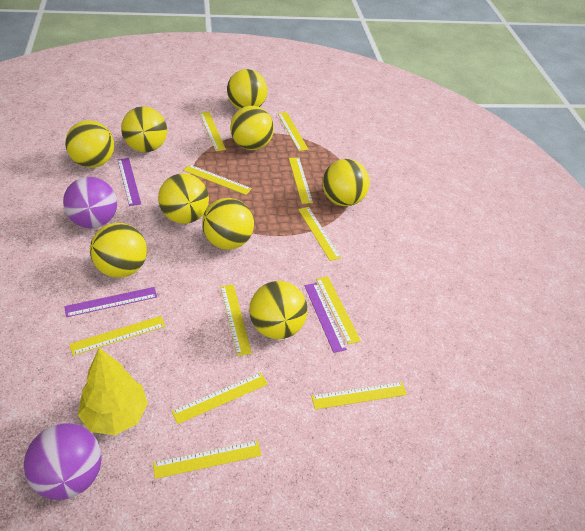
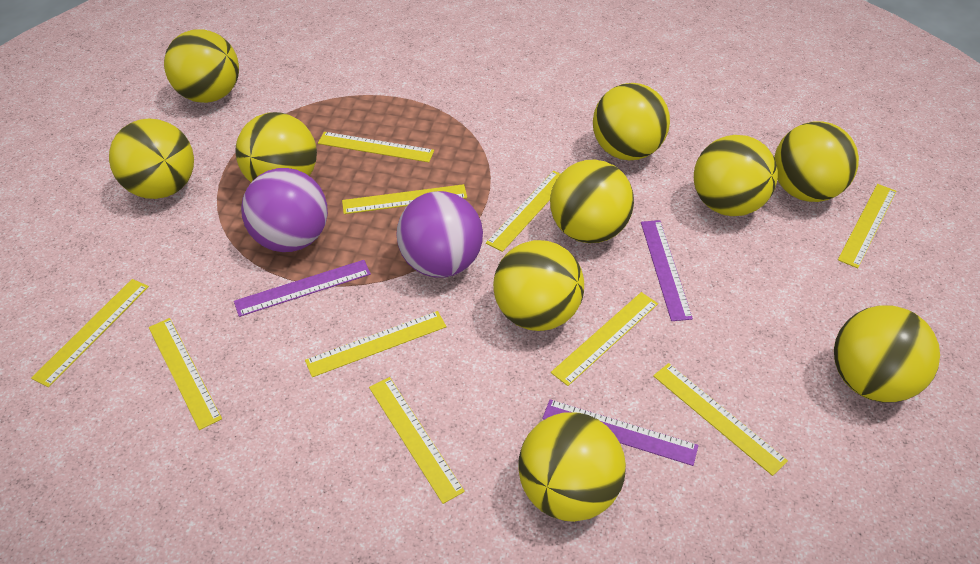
yellow ball: [65,120,114,168] [90,223,147,278] [121,106,167,152] [158,173,209,224] [202,198,254,250] [227,69,267,109] [230,106,274,150] [249,281,308,339] [322,159,370,206] = 9 -> [109,118,194,199] [164,29,239,103] [235,112,317,182] [493,240,584,331] [518,413,626,522] [550,160,634,243] [593,83,670,160] [694,135,778,216] [774,121,859,202] [834,305,940,402] = 10
yellow ruler: [69,316,165,356] [153,440,262,479] [171,373,268,424] [183,164,252,195] [199,112,226,151] [220,284,252,356] [278,112,309,151] [289,157,313,204] [298,207,341,261] [311,382,407,409] [316,276,361,344] = 11 -> [31,279,149,387] [149,318,222,430] [305,311,446,377] [318,132,434,162] [342,184,467,214] [369,377,465,504] [486,171,560,252] [551,292,658,386] [653,363,788,476] [838,184,896,268] = 10
yellow tree: [78,348,148,435] = 1 -> none = 0

